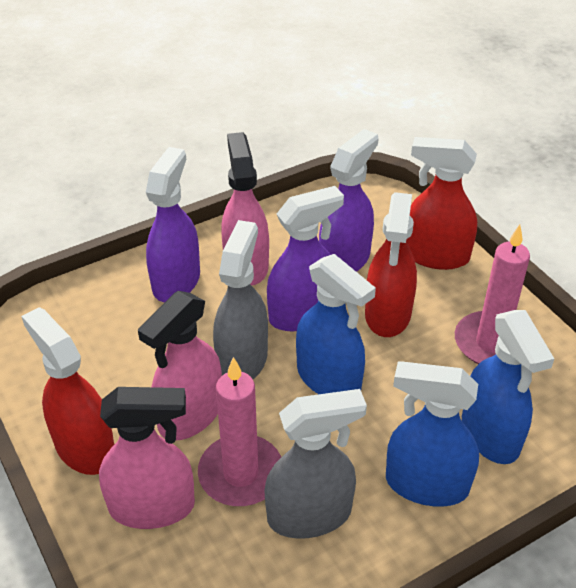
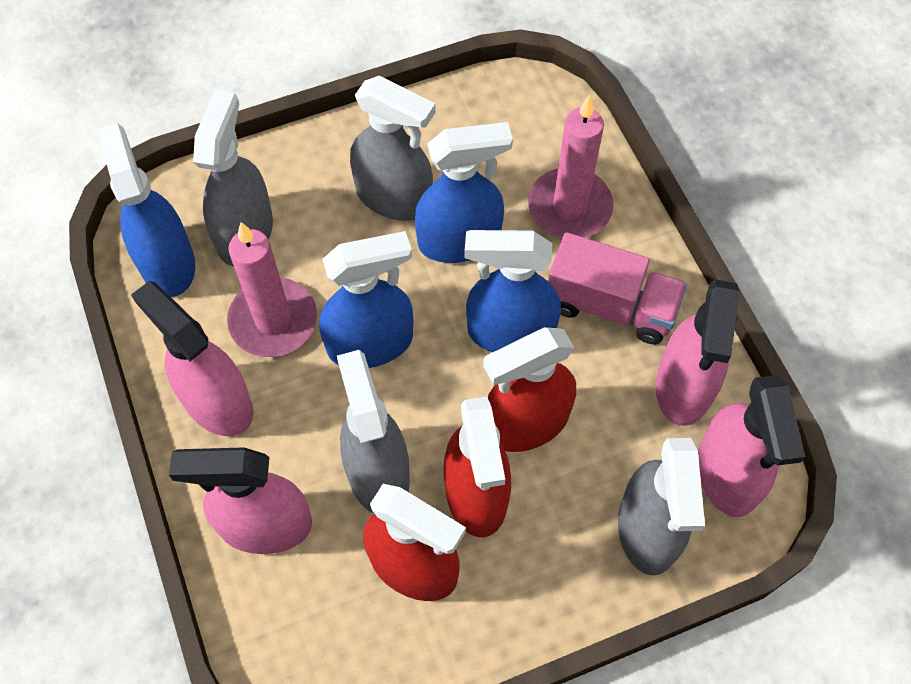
blue spray bottle: [296,254,376,394] [386,361,479,507] [462,310,554,464] = 3 -> [97,123,195,297] [319,231,413,368] [415,122,513,263] [464,230,561,352] = 4
grey spray bottle: [213,220,268,379] [264,389,367,539] = 2 -> [193,89,273,266] [337,350,410,513] [350,76,436,221] [618,438,705,575] = 4
pink spray bottle: [99,387,195,529] [138,291,222,441] [221,132,269,286] = 3 -> [131,281,253,436] [169,447,312,554] [655,279,740,426] [698,375,805,517] = 4
pink truck: none = 0 -> [548,232,687,344] = 1
purple spray bottle: [146,147,200,302] [267,186,344,331] [319,129,379,272] = 3 -> none = 0

